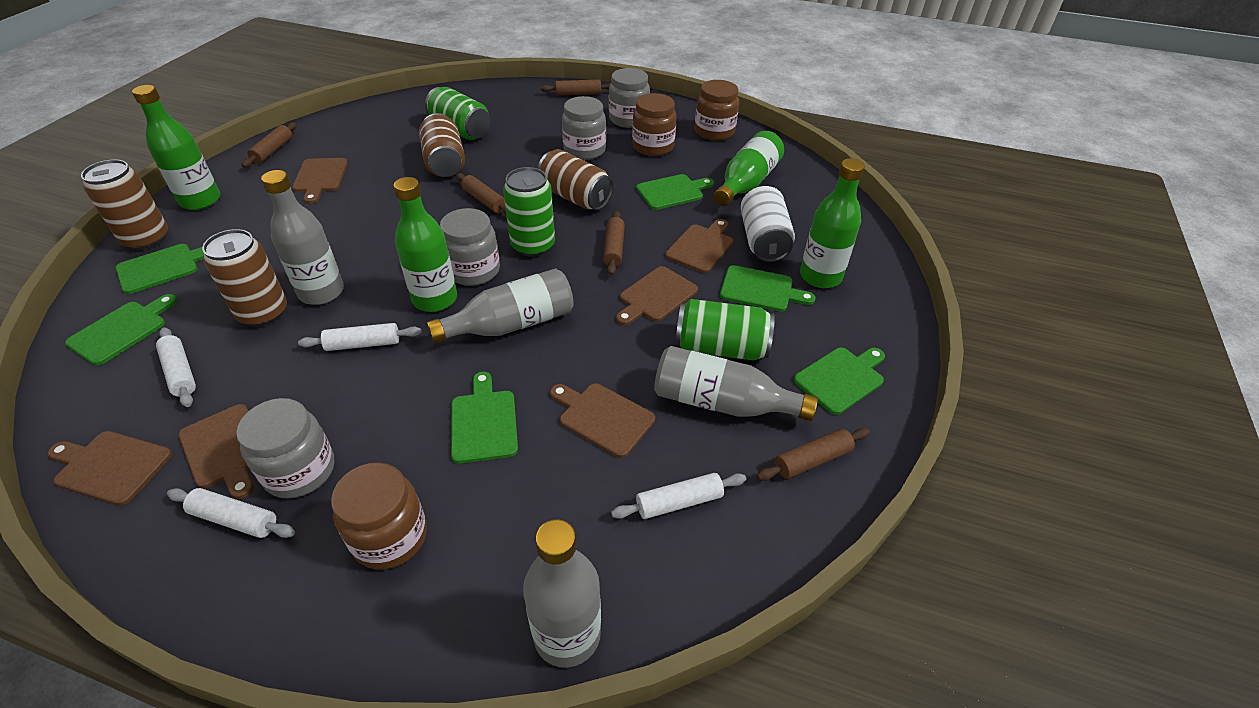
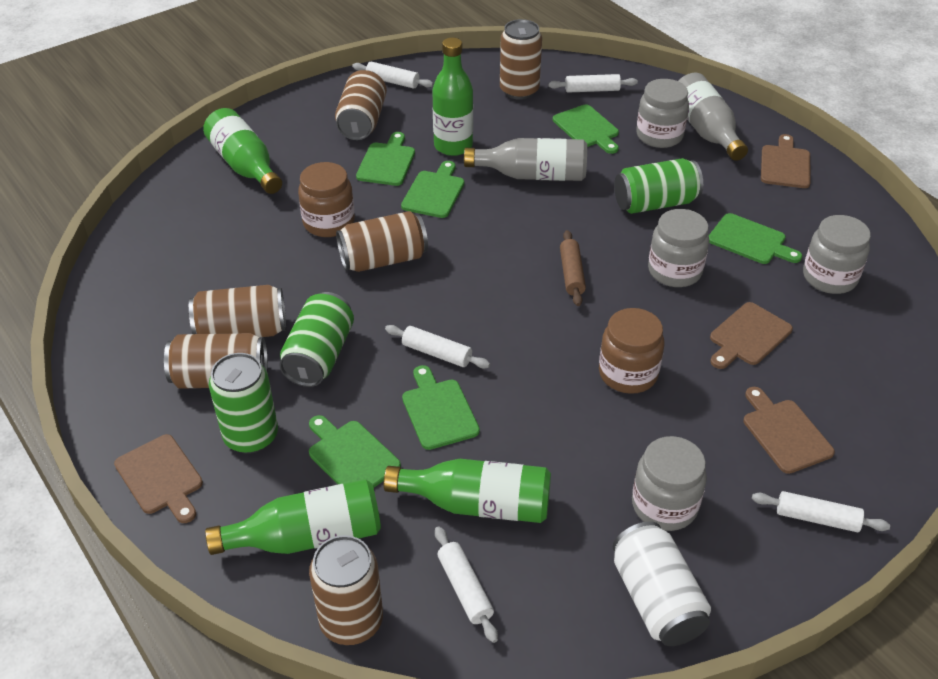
brown can: [81,159,168,250] [202,229,287,327] [419,113,465,177] [537,149,614,210] = 4 -> [164,333,268,389] [189,285,286,338] [309,535,383,645] [335,70,387,140] [336,211,428,272] [500,19,542,100] = 6
brown cutting board: [47,431,172,506] [178,404,254,499] [292,158,348,204] [550,383,655,458] [616,266,698,325] [665,219,733,273] = 6 -> [114,434,203,523] [710,302,793,369] [743,387,835,474] [761,134,811,188] = 4
brown jar: [331,462,427,570] [632,93,677,156] [695,80,739,141] = 3 -> [298,162,355,237] [599,308,665,394] = 2
brown rolling pin: [242,122,297,168] [456,173,506,215] [541,80,610,95] [603,211,625,275] [757,428,870,481] = 5 -> [560,230,586,306] = 1
grey bottle: [261,170,344,305] [427,269,574,344] [523,519,601,668] [654,346,818,421] = 4 -> [464,138,587,181] [678,73,748,161] = 2
white rolling pin: [156,327,196,407] [167,488,295,538] [298,323,421,351] [611,473,746,519] = 4 -> [352,62,433,89] [385,325,490,369] [435,526,498,643] [548,74,638,93] [752,491,890,532] = 5

